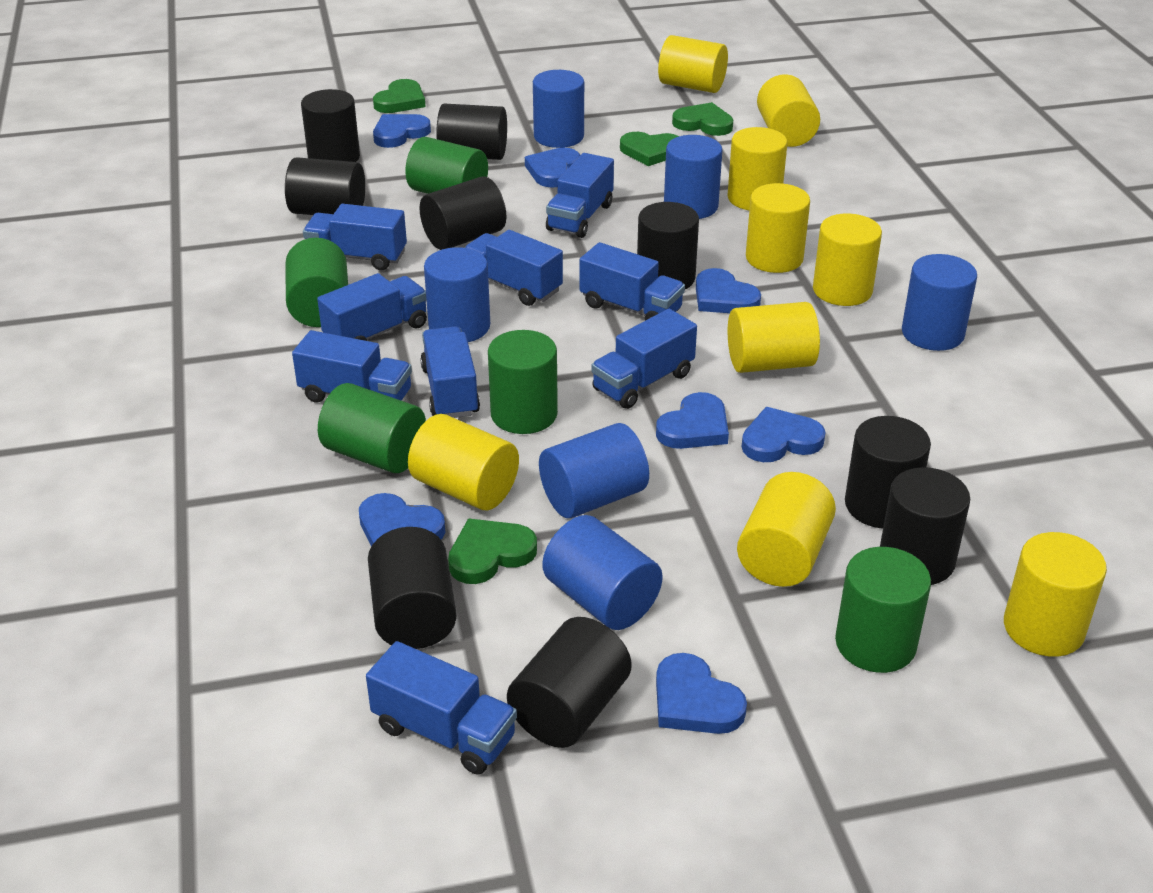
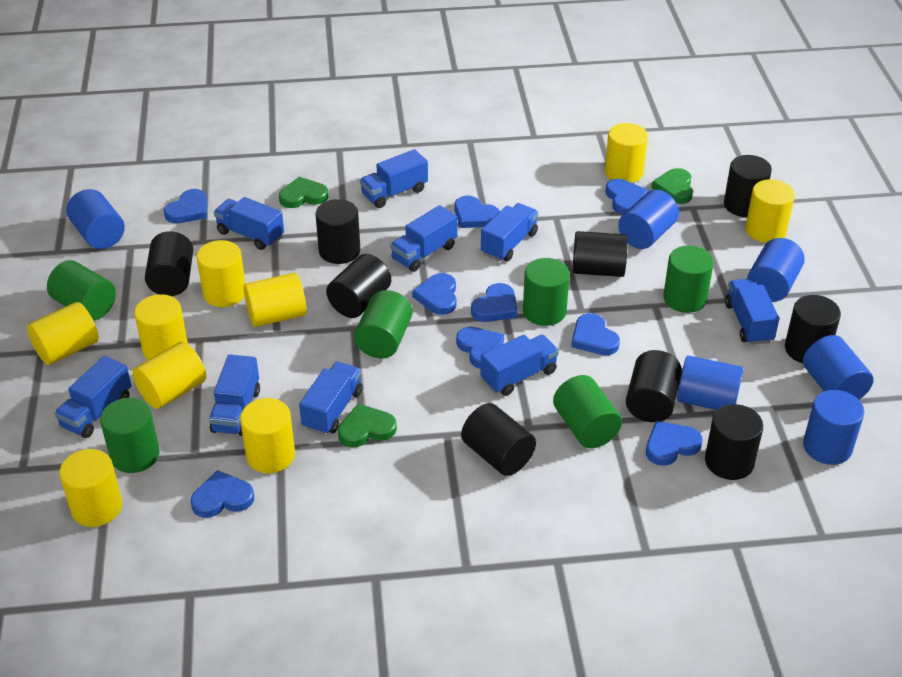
blue heart: [359,493,445,547] [373,114,431,148] [525,148,580,188] [656,392,729,449] [656,653,747,734] [696,268,761,313] [742,407,826,462] = 7 -> [164,189,207,223] [190,470,254,518] [412,273,457,315] [455,196,500,228] [456,327,504,369] [471,283,518,322] [571,313,620,355] [606,179,649,214] [646,421,702,466] = 9
green cylinder: [285,238,348,327] [318,383,426,473] [405,137,488,194] [488,330,558,434] [835,547,931,673] = 5 -> [47,260,116,320] [100,398,159,473] [354,290,412,358] [523,258,570,326] [553,375,622,448] [663,245,714,313] = 6
green heart: [373,79,426,113] [448,519,537,584] [620,132,679,166] [672,102,733,136] = 4 -> [279,177,328,208] [338,404,397,448] [651,168,693,204] = 3

